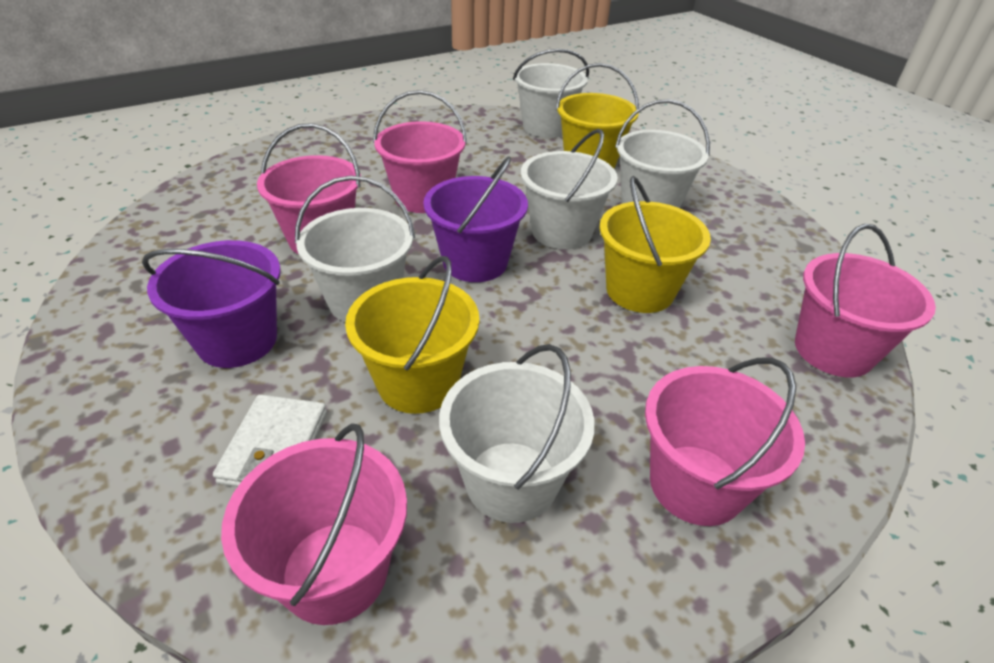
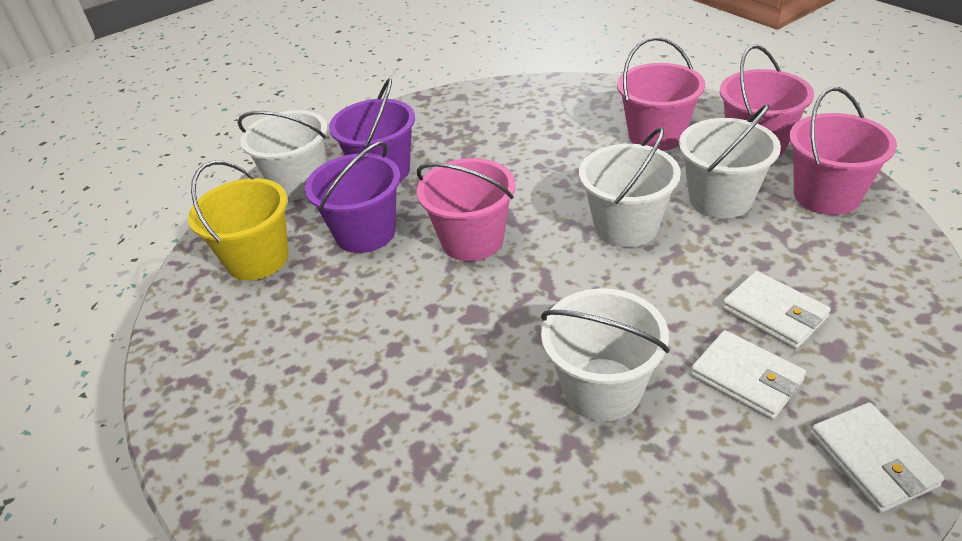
pink bucket: [221,423,407,625] [257,123,361,254] [373,90,467,213] [645,358,805,526] [795,224,936,377] = 5 -> [417,158,516,261] [617,37,705,151] [720,45,814,157] [789,87,897,215] = 4
white bucket: [295,176,415,322] [439,344,595,523] [513,49,589,138] [521,129,618,249] [615,99,710,208] = 5 -> [238,110,328,200] [541,288,669,421] [579,127,681,247] [679,104,781,218] = 4
white wallet: [213,394,327,487] = 1 -> [691,330,806,420] [722,271,831,349] [810,403,945,513] = 3
yellow bucket: [345,256,479,414] [556,63,639,168] [599,176,711,313] = 3 -> [188,161,289,281] = 1

